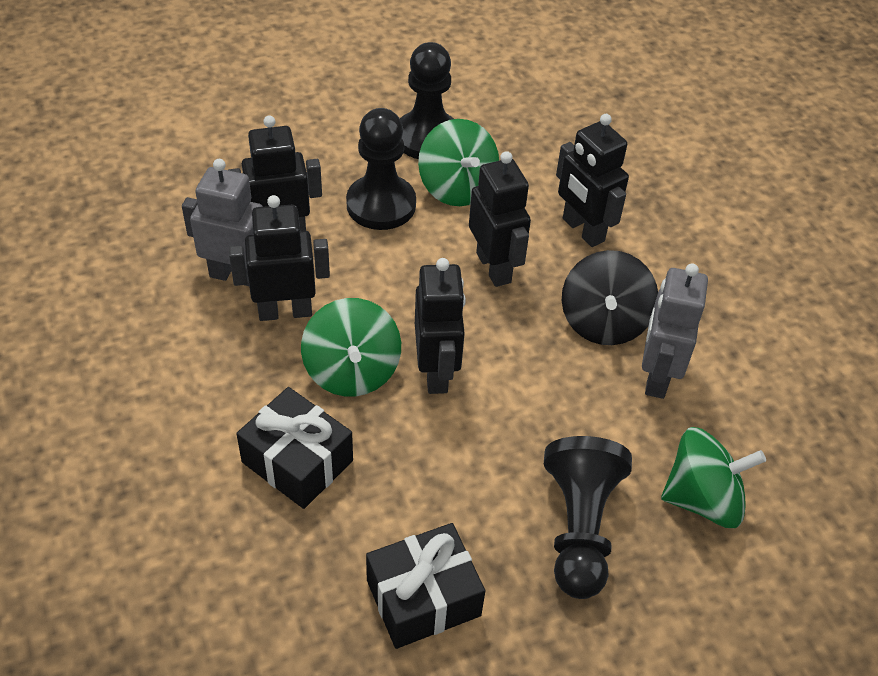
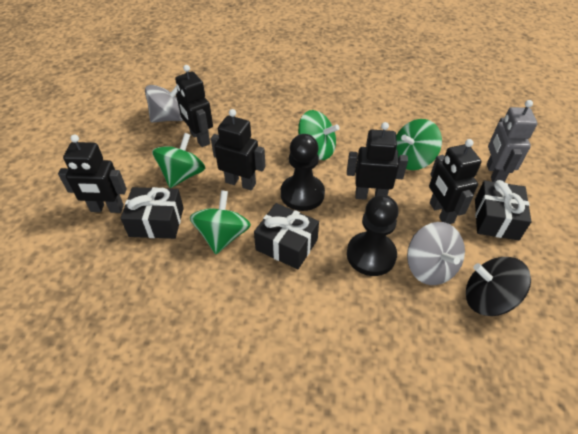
black gift: [236,387,353,509] [366,523,485,649] = 2 -> [120,187,184,239] [254,203,319,269] [475,180,531,240] = 3
black pawn: [346,108,416,230] [400,42,454,159] [544,436,632,599] = 3 -> [281,134,325,211] [347,195,399,276] = 2
green spinning top: [301,298,401,397] [418,119,499,206] [661,427,766,528] = 3 -> [152,133,205,188] [190,190,251,254] [298,110,340,160] [396,119,442,170] = 4
grey robot: [182,159,263,286] [642,263,708,399] = 2 -> [487,100,537,182] = 1
grey spinning top: none = 0 -> [145,85,183,123] [407,222,465,285] = 2

